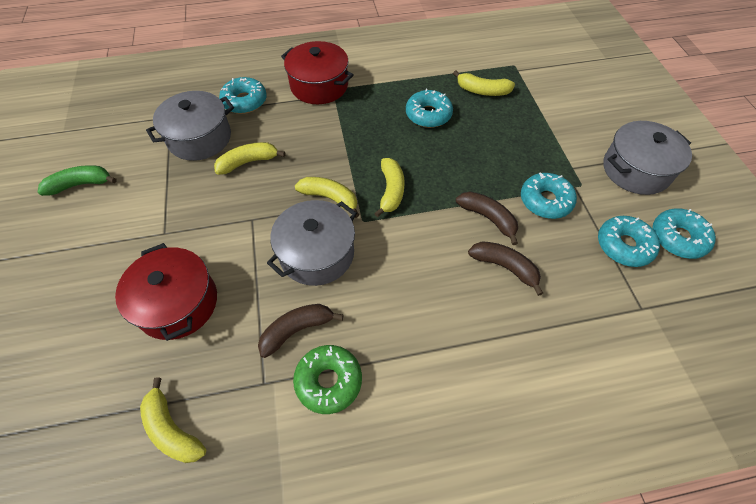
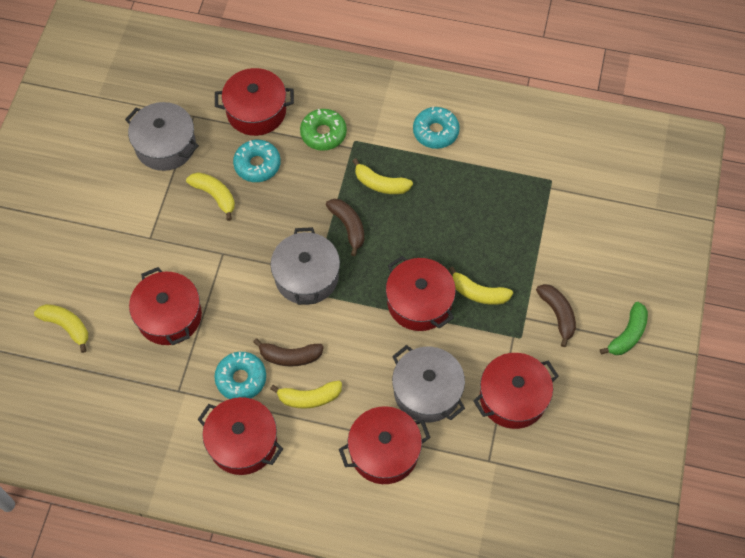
red pot: [115,243,217,341] [281,41,354,104] = 2 -> [129,267,202,345] [197,397,283,475] [215,68,294,136] [339,406,431,484] [386,256,456,331] [473,353,559,429] = 6
turquoise donut: [219,77,267,114] [406,89,453,128] [521,172,577,219] [598,216,660,267] [653,208,716,259] = 5 -> [214,352,266,399] [233,140,281,182] [413,107,460,149] = 3

